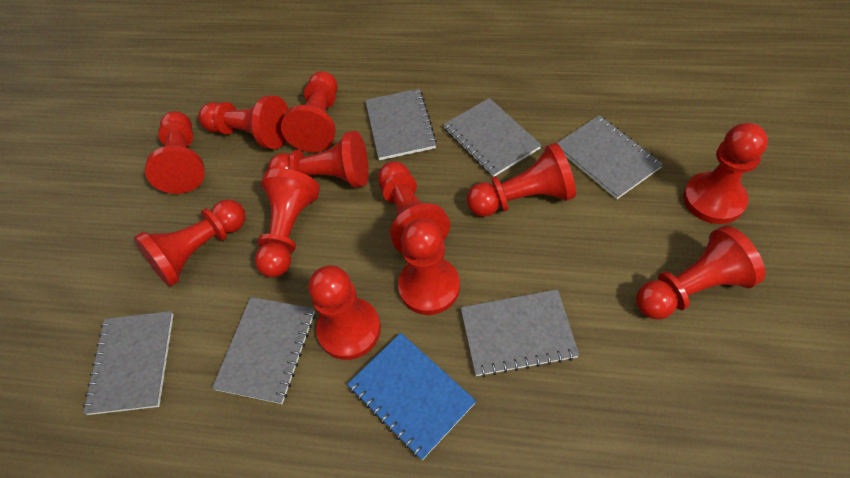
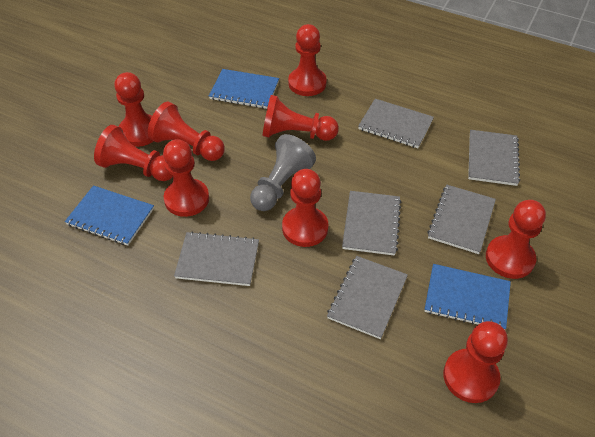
blue notebook: [347,333,476,460] = 1 -> [65,185,154,246] [209,69,279,109] [424,264,511,330] = 3
grey pawn: none = 0 -> [250,134,316,211] = 1
red pawn: [134,199,246,287] [145,111,205,194] [198,95,289,149] [255,168,320,278] [268,131,369,187] [281,71,337,152] [308,265,381,360] [378,162,450,253] [398,219,460,315] [467,143,576,217] [636,225,765,319] [683,123,768,224] = 12 -> [94,125,173,181] [114,72,154,147] [148,102,225,161] [163,139,209,217] [263,95,339,141] [282,169,329,247] [288,24,327,96] [443,321,508,403] [486,200,546,279] = 9

